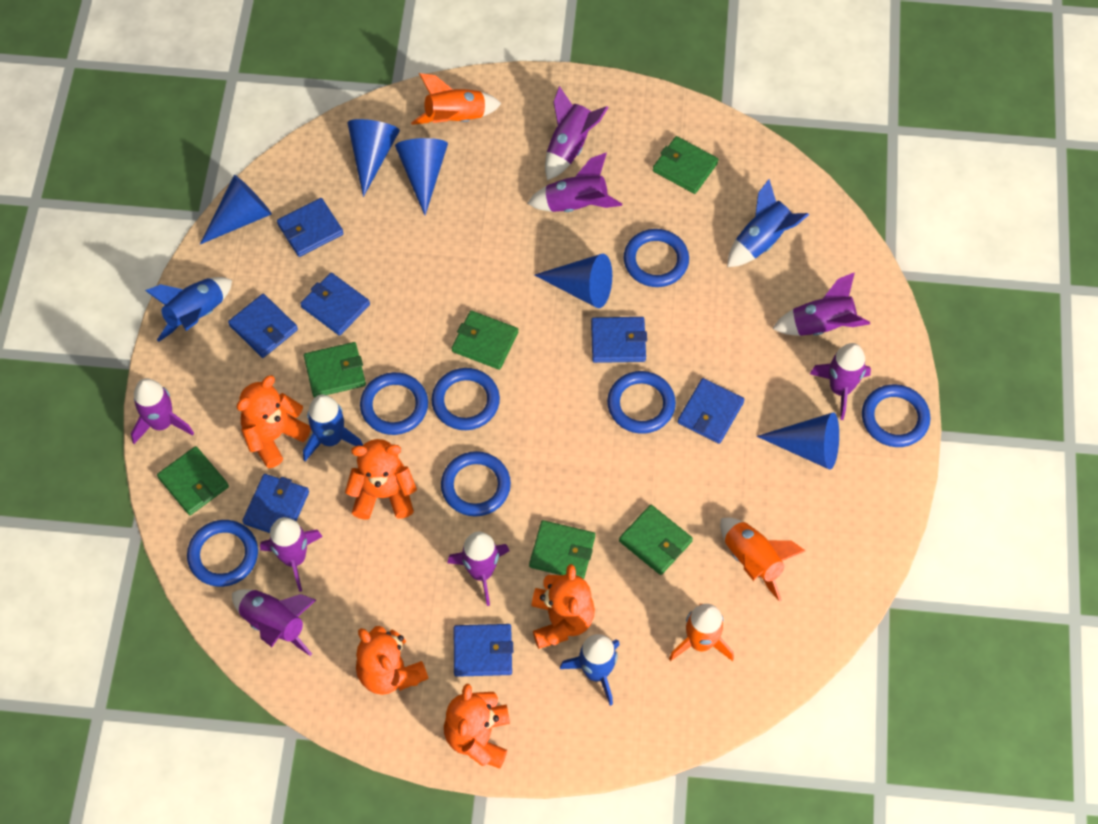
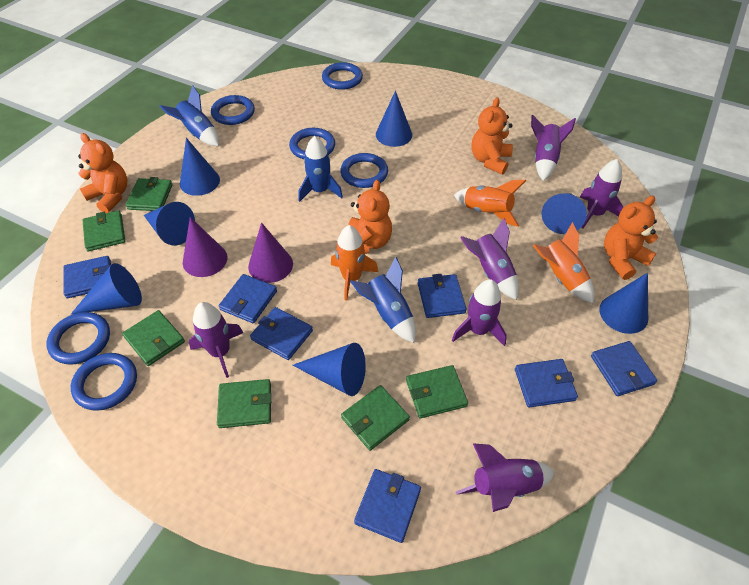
blue cone: [200,175,272,244] [348,119,400,197] [395,138,448,215] [535,253,612,308] [757,413,839,470] = 5 -> [71,263,142,314] [144,202,195,245] [180,138,220,196] [293,343,366,396] [376,91,412,147] [541,193,587,234] [599,273,648,334] = 7
blue ring: [187,520,258,587] [360,372,428,435] [431,368,500,430] [441,451,511,517] [607,371,676,434] [624,229,689,287] [862,384,930,447] = 7 -> [46,312,110,365] [71,353,137,411] [211,95,255,125] [289,128,335,159] [322,62,363,90] [340,153,388,188] = 6
blue rocket: [145,277,232,342] [303,395,363,461] [560,634,620,706] [727,179,809,267] = 4 -> [159,85,219,146] [298,136,343,202] [350,257,416,343] = 3
orange teddy bear: [237,375,311,468] [345,439,417,520] [356,626,429,695] [444,684,510,769] [531,564,595,649] = 5 -> [78,133,128,213] [348,180,392,254] [471,97,513,174] [604,196,658,280] = 4
purple cone: none = 0 -> [183,217,227,277] [248,222,293,283] = 2
purple rocket: [131,378,194,444] [232,589,316,656] [260,517,323,592] [447,532,509,606] [527,153,622,212] [545,86,609,180] [772,272,870,336] [810,343,871,420] = 8 -> [189,302,243,378] [452,279,507,346] [456,443,555,512] [460,218,519,300] [531,115,576,181] [580,159,623,228] = 6

